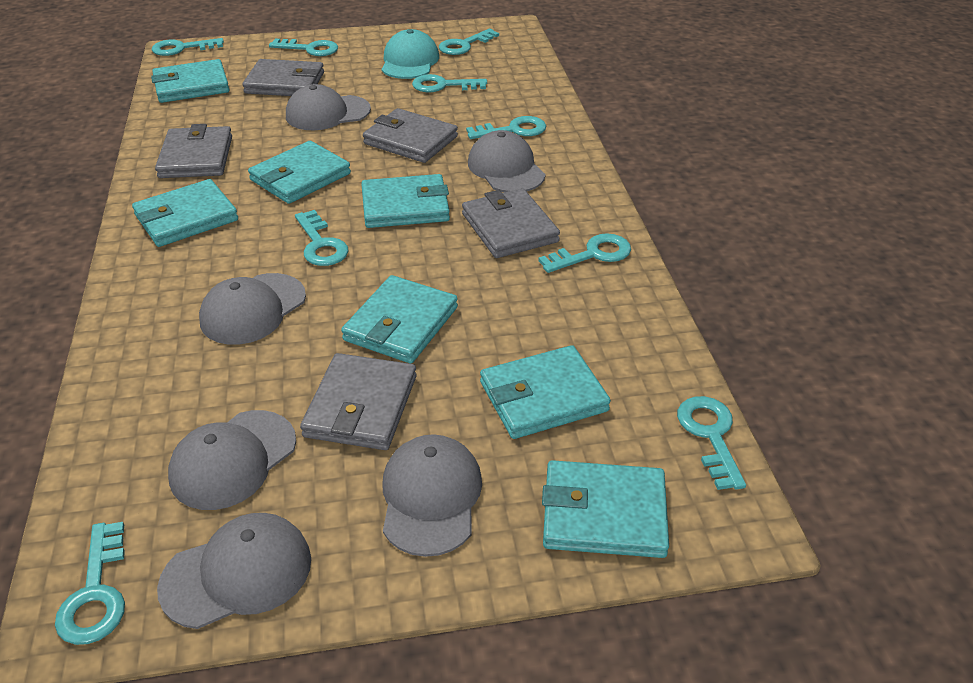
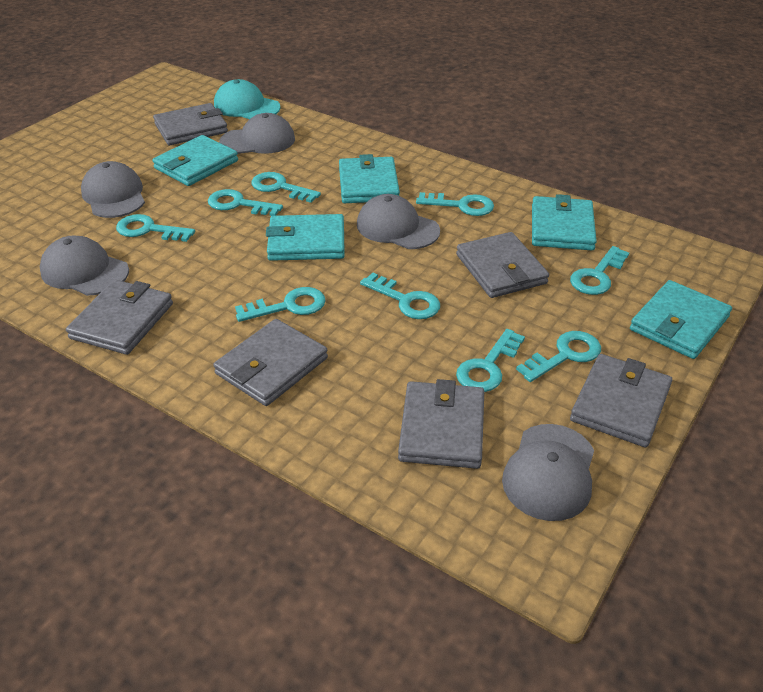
grey cap: [157,513,311,629] [168,410,296,510] [199,273,306,345] [286,84,371,130] [383,434,482,557] [468,130,546,192] = 6 -> [40,236,129,296] [81,161,145,218] [219,113,295,154] [357,194,440,249] [502,424,594,521] = 5
grey wallet: [155,124,232,178] [242,59,324,96] [300,353,416,450] [363,108,458,163] [462,188,560,258] = 5 -> [66,280,173,355] [153,103,228,145] [213,319,328,406] [398,379,484,469] [456,232,549,298] [570,354,672,448] = 6
turquoise wallet: [132,179,238,247] [151,59,229,103] [248,141,351,204] [341,275,458,364] [361,174,450,228] [480,345,611,439] [542,460,669,558] = 7 -> [152,135,238,186] [266,214,345,261] [339,154,400,203] [532,194,597,250] [630,280,732,359] = 5

